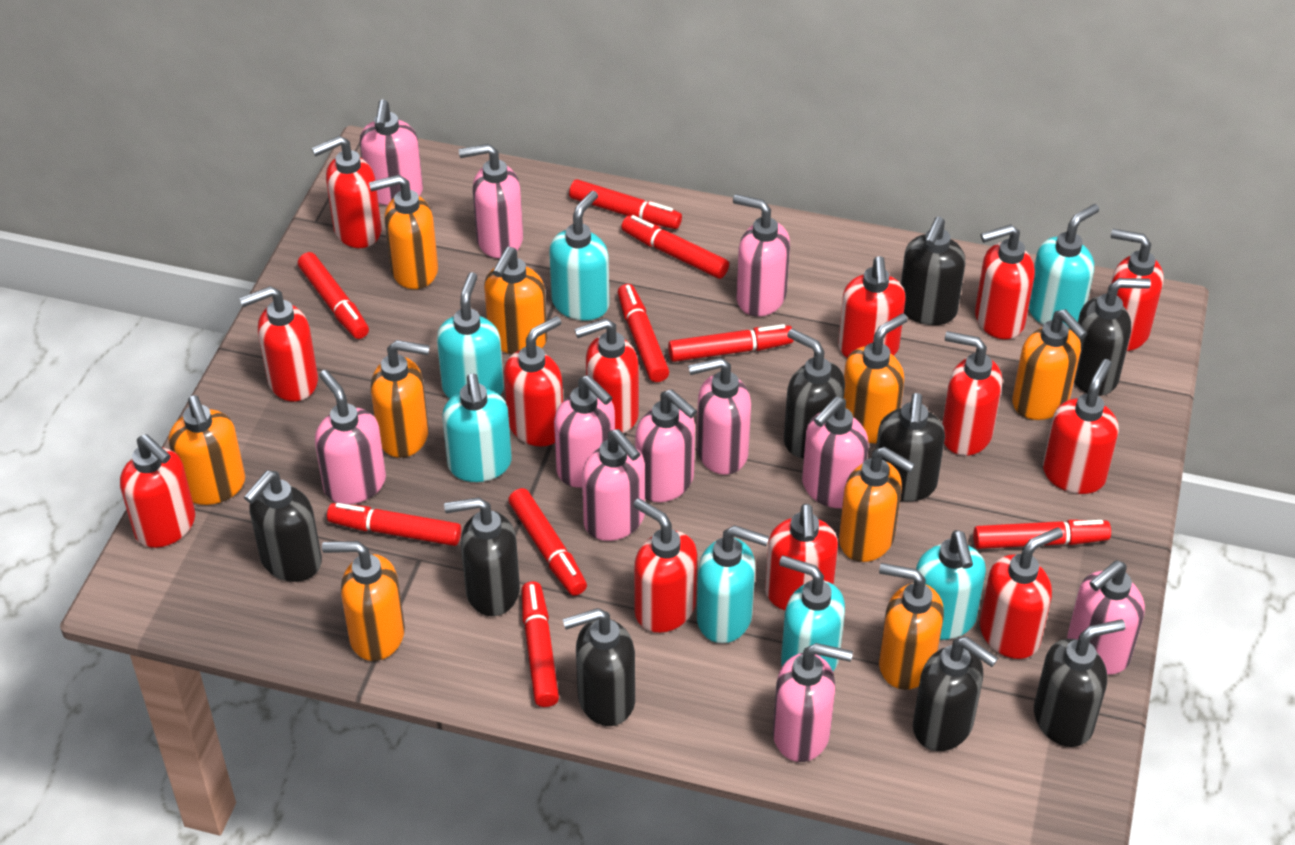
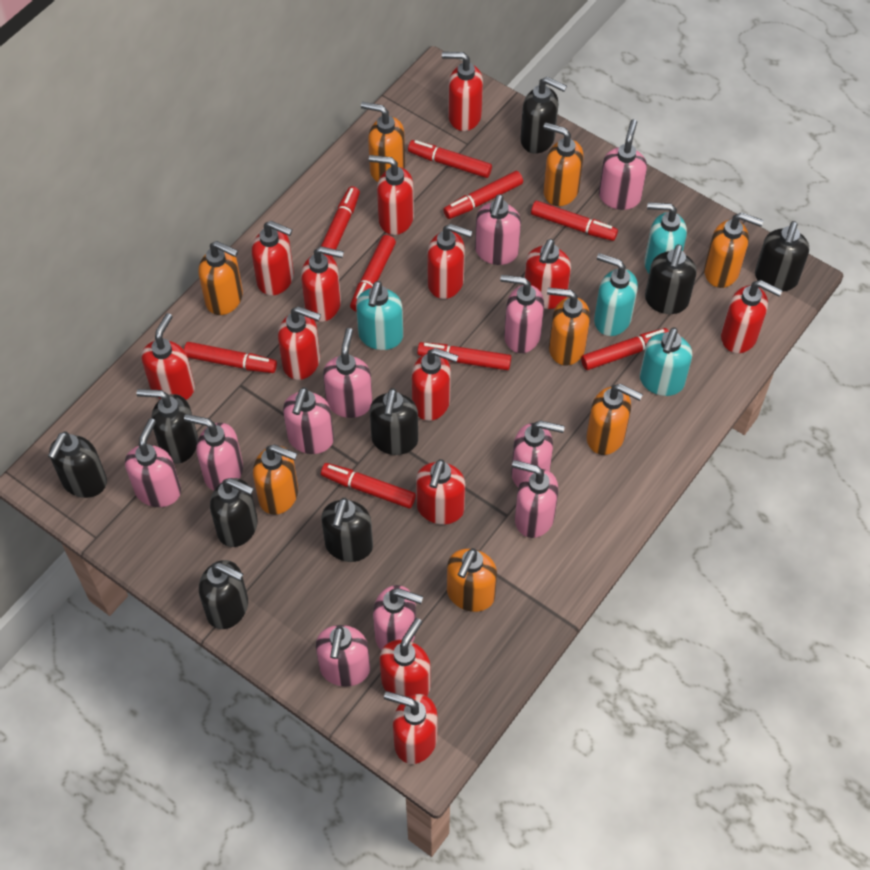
orange soap dispenser: [168,395,245,505] [322,541,405,661] [369,175,438,289] [370,340,430,458] [484,247,547,354] [839,447,915,562] [844,313,908,444] [879,563,944,690] [1012,309,1087,420] = 9 -> [198,241,243,315] [253,444,298,515] [361,102,405,182] [447,548,497,612] [544,123,583,206] [547,287,590,366] [586,384,643,455] [704,212,764,288] = 8
turquoise soap dispenser: [437,272,504,399] [442,374,512,482] [549,191,610,321] [697,525,769,643] [779,555,845,671] [916,530,986,640] [1029,204,1099,328] = 7 -> [356,281,403,350] [594,253,638,336] [640,328,692,396] [644,202,687,274] = 4

